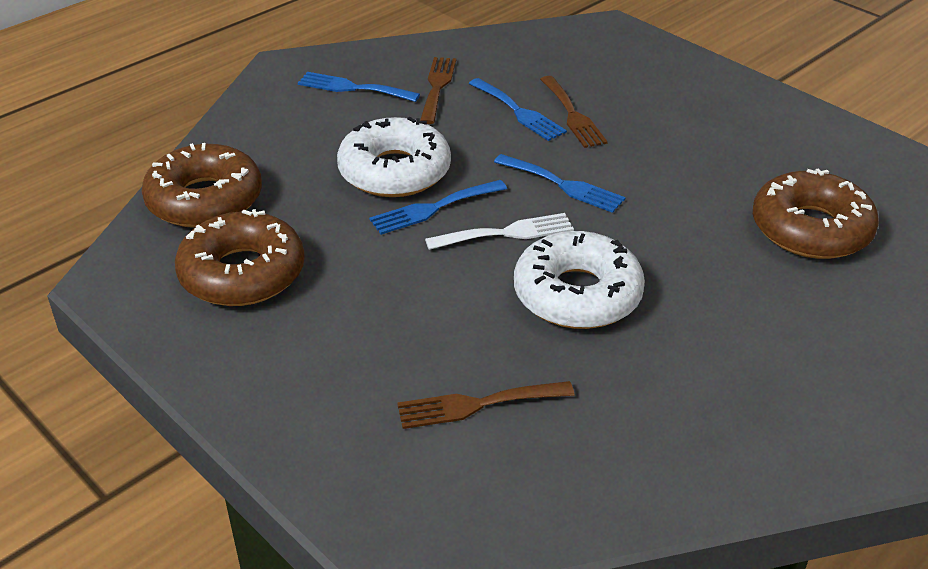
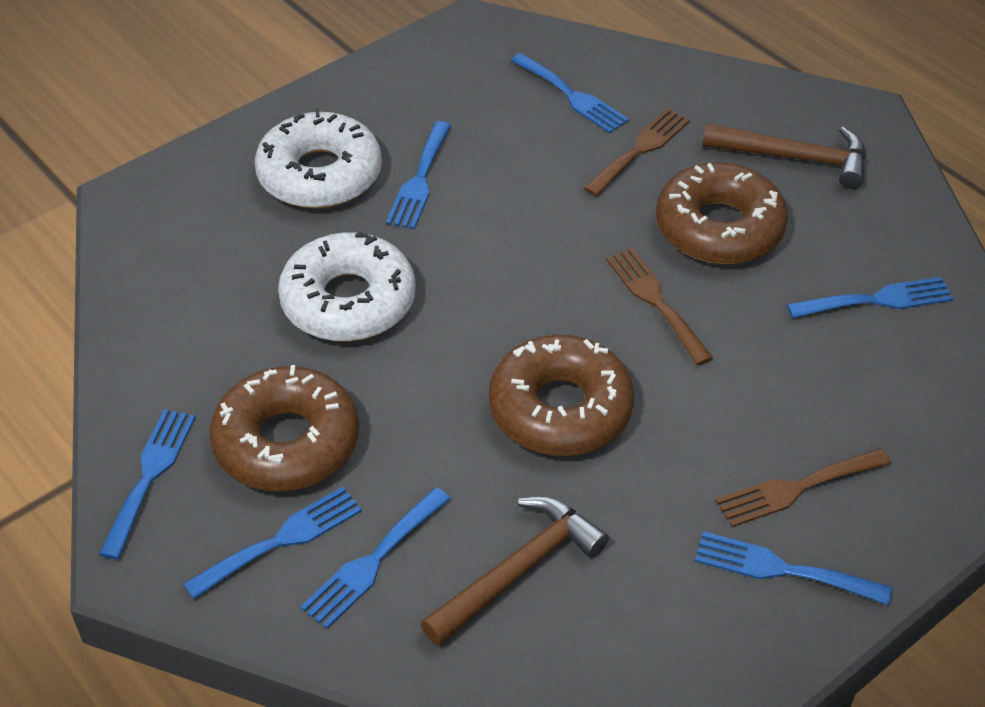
blue fork: [298,72,420,102] [369,180,507,235] [469,78,567,141] [494,154,626,213] = 4 -> [99,409,196,559] [183,487,362,599] [300,487,451,629] [386,121,451,229] [511,53,629,133] [695,531,892,605] [787,277,953,318] = 7
brown hammer: none = 0 -> [420,496,609,646] [703,123,866,189] = 2
white fork: [425,213,574,250] = 1 -> none = 0

